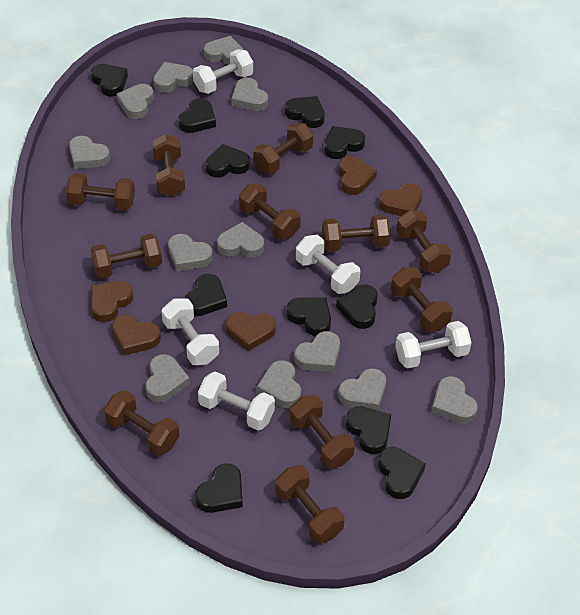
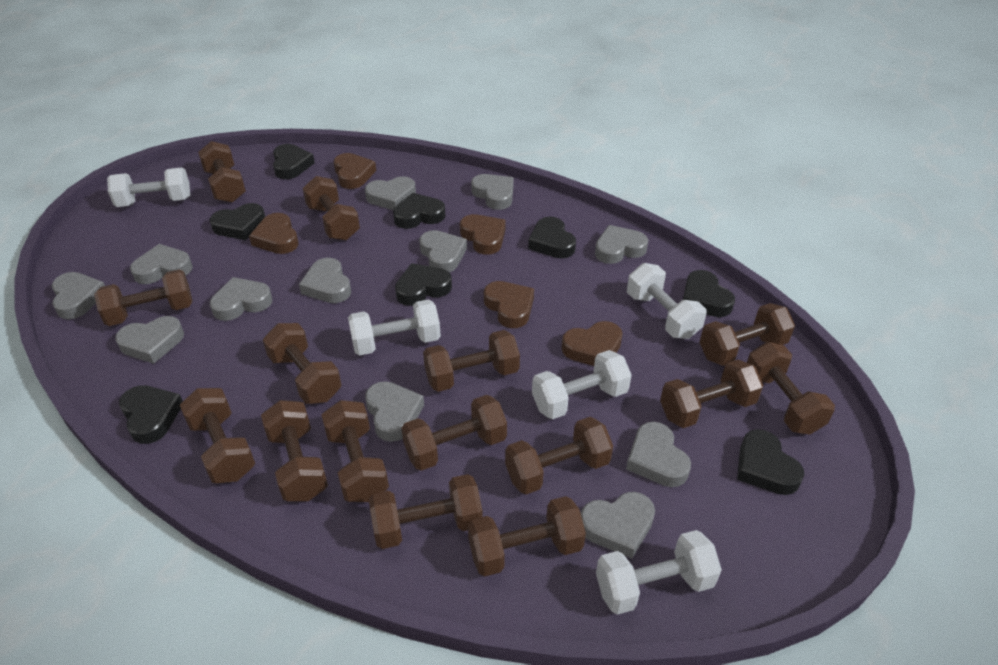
black heart: [91,64,128,97] [178,98,216,133] [185,274,227,316] [195,463,242,513] [206,144,250,177] [285,96,325,128] [287,297,331,336] [325,126,365,159] [336,284,378,329] [346,406,391,454] [378,447,426,499] = 11 -> [119,385,183,444] [210,203,265,240] [273,144,315,179] [393,193,445,229] [395,263,452,306] [528,217,576,258] [683,270,735,317] [737,429,804,495] = 8
brown dumbbell: [66,173,135,210] [91,234,162,278] [104,390,179,455] [152,134,185,197] [239,183,301,239] [253,123,314,174] [275,465,344,543] [290,395,355,468] [322,214,391,252] [391,267,453,331] [396,210,451,273] = 11 -> [94,269,193,326] [180,388,255,483] [198,141,246,203] [261,400,328,501] [263,323,341,404] [303,176,360,240] [322,400,389,502] [369,474,483,549] [401,395,507,471] [423,330,520,392] [468,496,586,577] [505,417,613,494] [660,360,764,428] [699,303,795,366] [747,342,835,435] = 15

